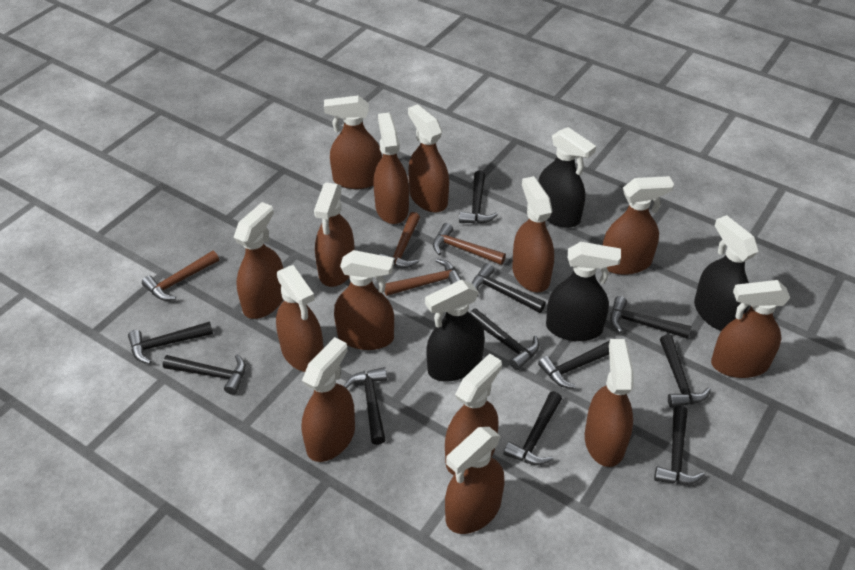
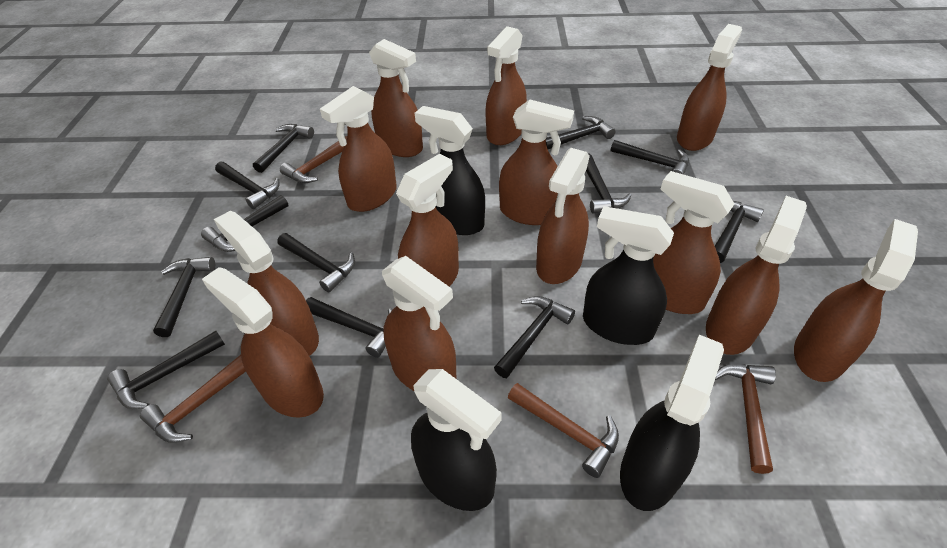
black hammer: [128,321,213,364] [163,354,246,395] [344,367,387,445] [459,171,498,224] [470,308,539,370] [472,263,546,313] [504,391,562,465] [538,338,614,389] [610,296,691,339] [654,406,705,484] [660,334,711,408] = 11 -> [107,331,225,409] [153,257,215,337] [201,195,289,252] [215,162,280,209] [253,124,314,173] [278,233,355,293] [306,297,393,358] [494,296,575,378] [546,116,616,149] [586,153,631,214] [611,140,689,175] [715,201,764,263] = 12
brown spray bottle: [233,202,284,319] [276,265,324,372] [302,337,355,462] [314,183,355,287] [324,96,382,189] [334,250,394,350] [373,113,409,224] [408,104,449,213] [445,353,502,475] [445,427,505,534] [512,176,554,292] [585,339,634,467] [603,176,674,275] [711,280,790,378] = 14 -> [202,267,324,418] [214,211,319,356] [320,86,397,212] [369,39,423,157] [382,256,457,391] [396,154,459,286] [485,26,527,145] [499,99,574,225] [536,148,590,284] [653,171,734,314] [677,24,742,151] [706,196,807,355] [794,219,918,382] = 13

